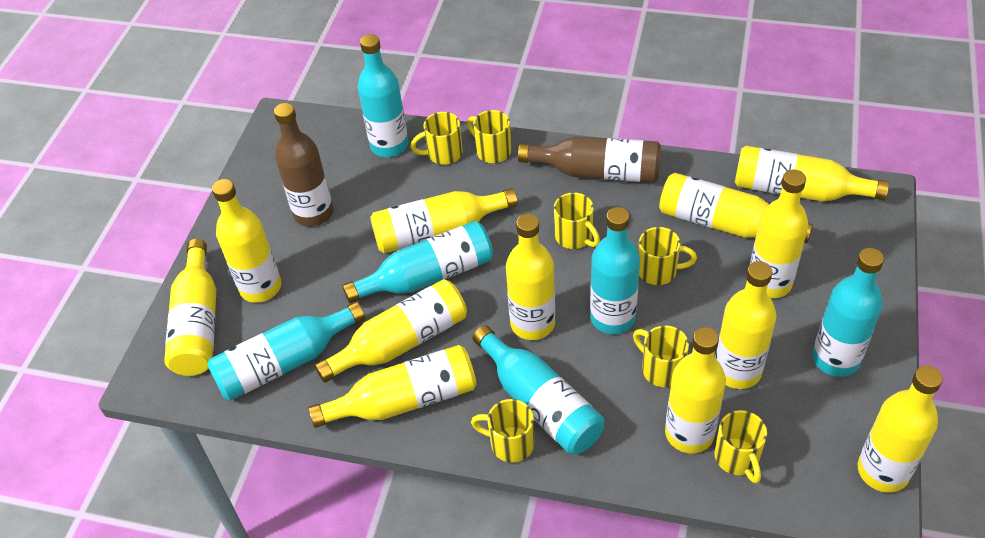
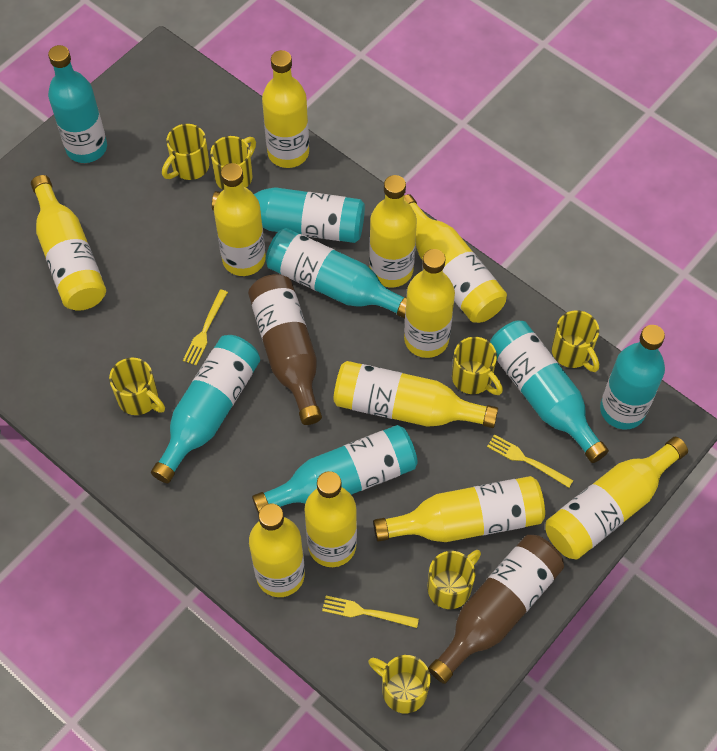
turquoise bottle: [207,302,365,401] [342,221,493,304] [358,34,408,157] [473,325,604,454] [590,207,640,334] [812,248,884,377] = 6 -> [48,45,107,163] [151,335,260,483] [212,187,365,243] [252,425,418,514] [266,228,407,319] [490,321,609,463] [600,325,665,429] = 7
yellow bottle: [164,239,216,376] [212,179,281,303] [308,345,476,428] [315,279,467,383] [370,188,518,254] [506,214,555,340] [659,173,813,243] [665,327,726,454] [716,261,776,389] [735,146,889,202] [750,170,808,298] [858,365,943,493] = 12 -> [31,175,106,311] [214,163,266,276] [249,504,305,597] [262,50,309,168] [305,471,357,567] [333,361,498,428] [369,175,417,287] [373,476,545,542] [404,194,507,323] [404,249,455,358] [545,437,688,559] = 11
yellow fork: none = 0 -> [183,289,228,366] [322,596,419,628] [487,434,573,488] = 3

